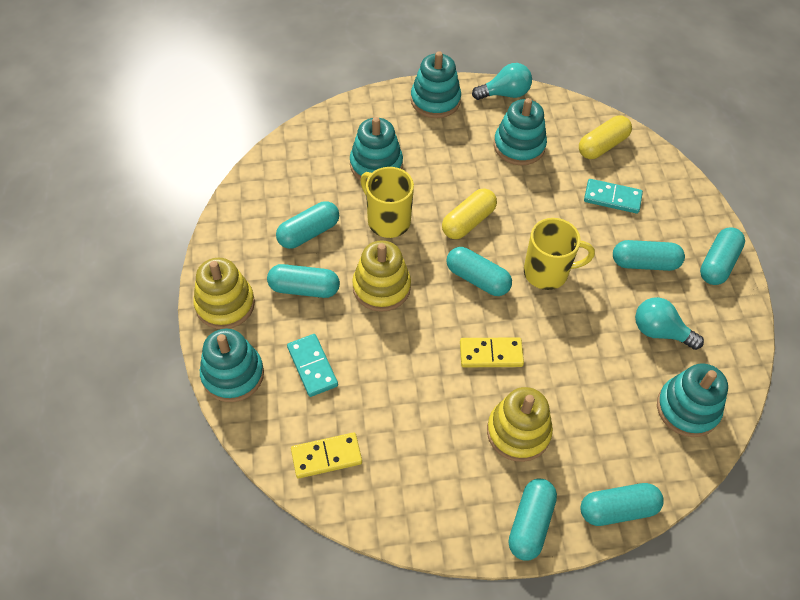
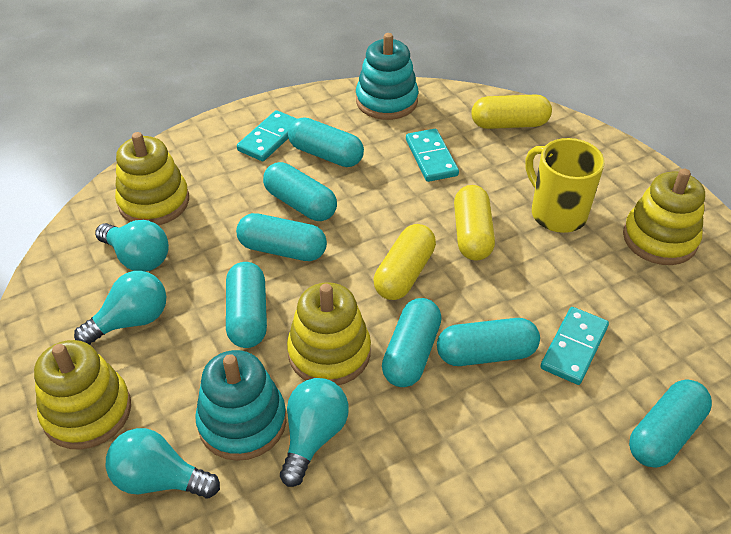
turquoise domino: [287,334,338,397] [584,179,643,214] = 2 -> [237,110,297,161] [406,129,459,182] [540,307,609,385] = 3
turquoise light bulb: [472,63,532,100] [635,297,704,350] = 2 -> [74,271,166,345] [95,220,169,272] [106,428,220,498] [280,378,349,487] = 4
turquoise stacking toy: [200,329,264,402] [350,117,403,181] [411,51,461,118] [494,98,547,165] [657,363,728,437] = 5 -> [195,350,287,461] [356,33,419,120] = 2
yellow capsule: [442,188,497,239] [579,115,632,159] = 2 -> [374,224,436,300] [454,185,495,261] [472,94,552,129] = 3
yellow domino: [291,433,362,478] [460,338,524,367] = 2 -> none = 0
yellow mug: [360,167,414,238] [524,218,595,290] = 2 -> [525,138,605,233] = 1
yellow stacking toy: [193,258,255,329] [352,240,411,312] [487,387,553,462] = 3 -> [34,340,131,450] [115,132,189,225] [287,282,371,385] [623,169,705,265] = 4

